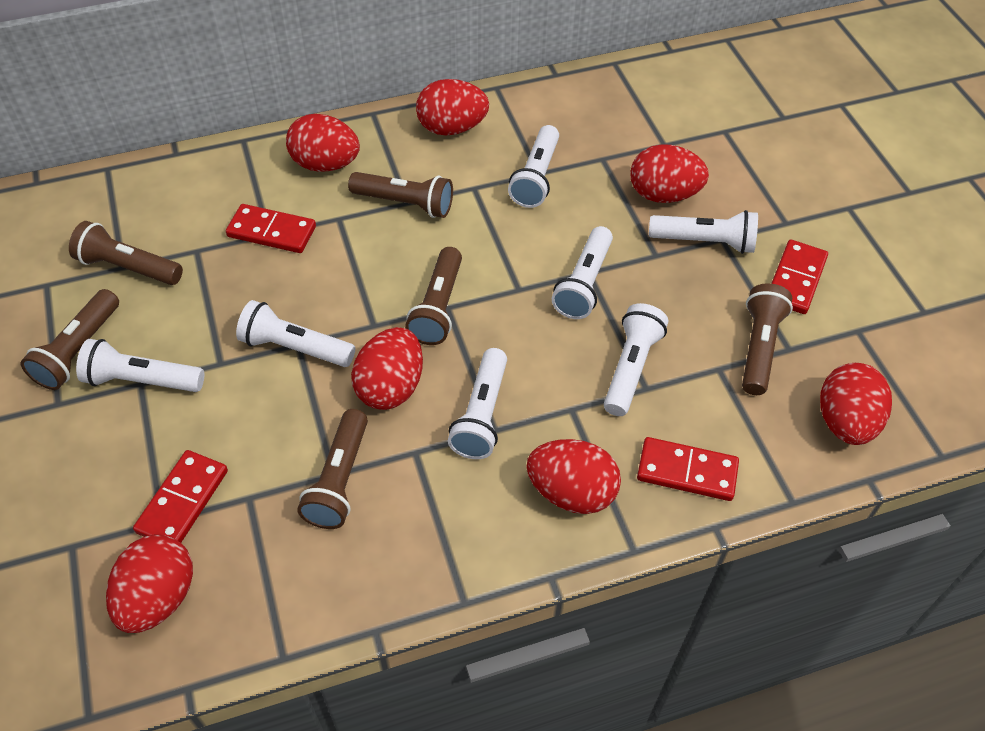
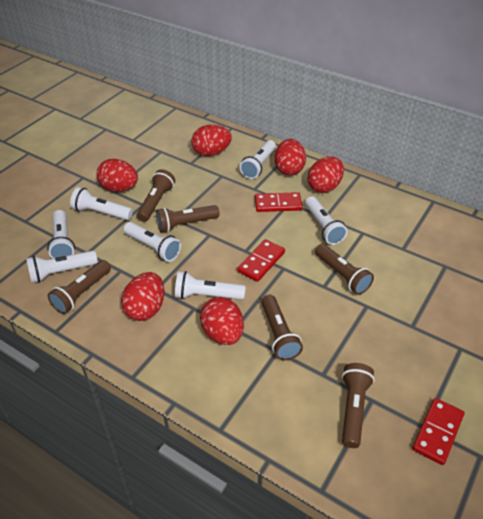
red domino: [133,450,228,543] [226,204,316,253] [637,437,739,501] [771,240,828,314] = 4 -> [237,239,285,282] [255,192,302,212] [412,398,464,465] = 3
red egg: [106,534,193,633] [286,114,360,172] [351,327,423,410] [416,79,489,135] [526,439,621,514] [630,144,709,203] [820,363,892,445] = 7 -> [96,159,138,192] [121,272,164,321] [191,125,232,156] [200,297,244,345] [275,139,306,176] [308,156,344,193] = 6

